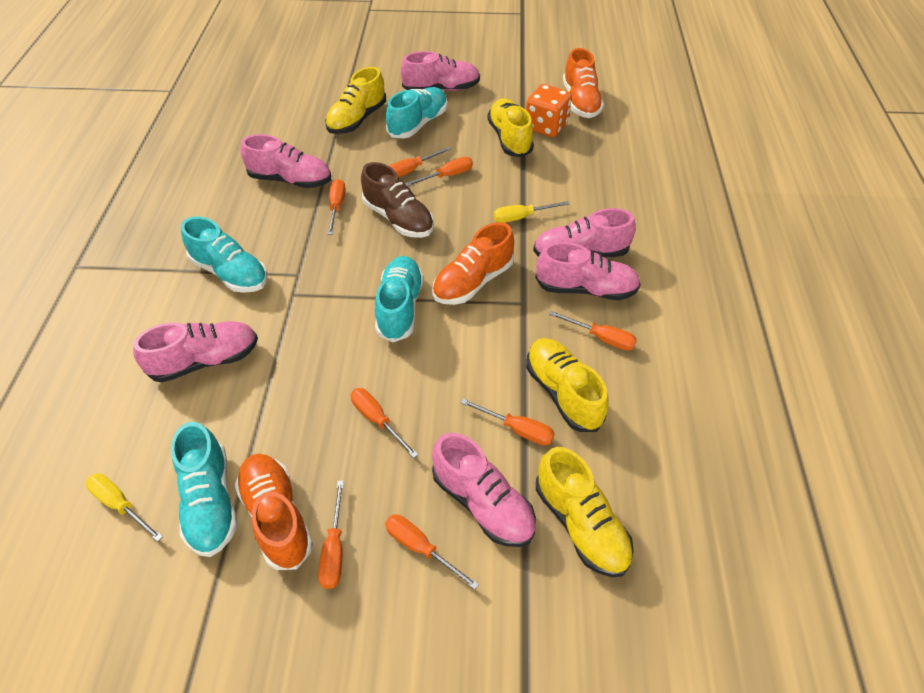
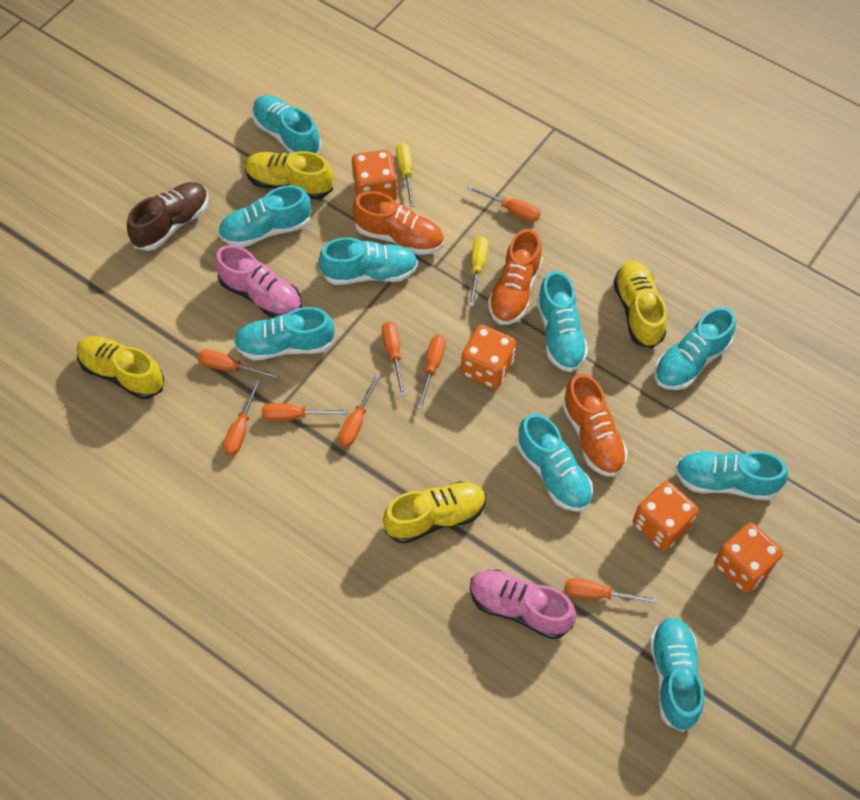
orange dice: [526,84,572,137] = 1 -> [352,150,397,201] [461,325,516,389] [633,481,698,551] [714,523,783,593] = 4
pink shoe: [133,321,258,382] [241,134,331,188] [401,51,480,91] [432,433,536,547] [533,208,636,257] [535,242,641,300] = 6 -> [215,245,302,318] [470,570,576,639] = 2
turquoise shoe: [171,422,238,557] [181,216,268,293] [375,256,424,342] [386,87,447,138] = 4 -> [218,185,311,247] [234,307,335,360] [252,95,321,154] [319,238,418,285] [517,413,593,512] [537,271,588,372] [650,617,704,732] [655,307,736,390] [675,451,788,500] = 9

